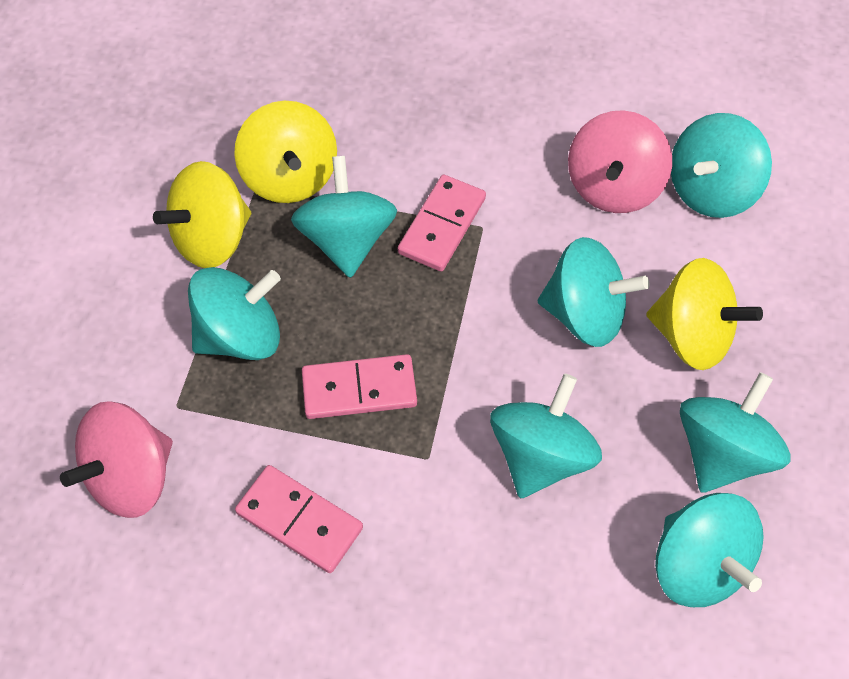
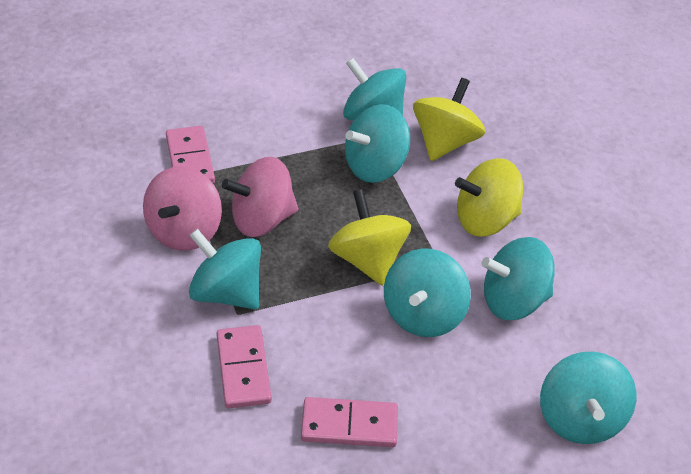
turquoise spinning top: [188,267,281,360] [291,156,397,278] [490,374,602,498] [538,237,650,347] [655,493,764,607] [671,113,772,218] [680,372,791,493] = 7 -> [189,229,261,310] [343,58,406,121] [345,104,410,183] [384,249,471,337] [481,237,555,320] [540,352,636,444] = 6

